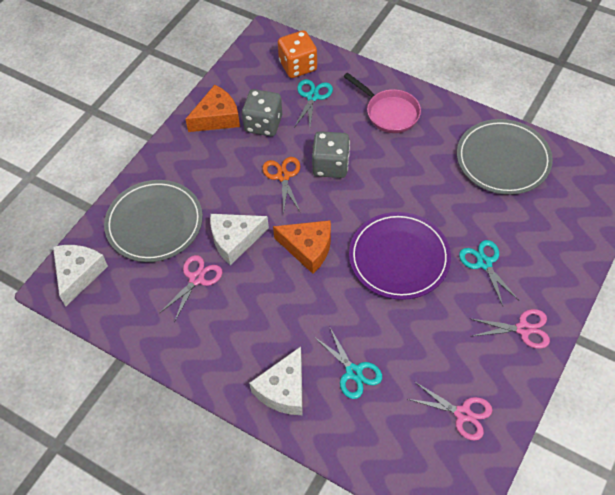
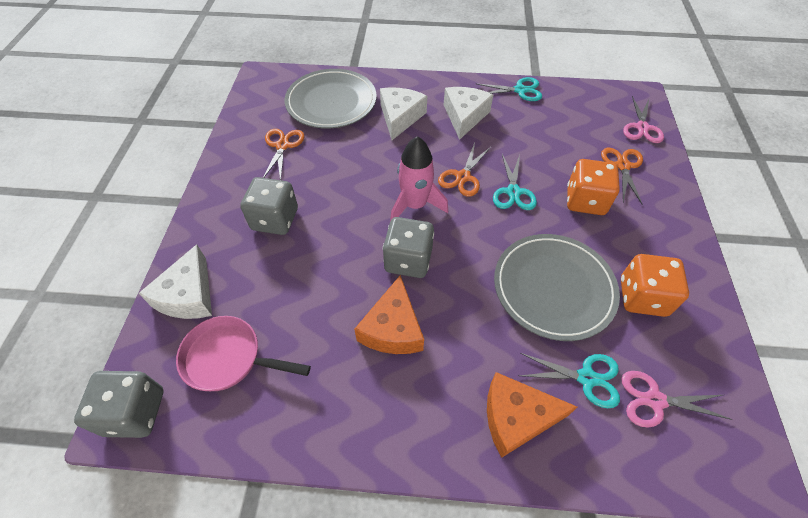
grey dice: [242,89,282,136] [312,131,350,178] = 2 -> [74,371,163,438] [240,177,298,235] [383,217,434,278] = 3
orange dice: [278,30,317,78] = 1 -> [567,159,620,215] [621,254,689,317] = 2
orange scissors: [262,157,301,215] = 1 -> [263,129,305,180] [438,143,491,197] [601,148,643,204] = 3
pink rocket: none = 0 -> [390,136,448,221] = 1
pink scissors: [160,255,222,322] [408,382,492,441] [472,309,550,349] = 3 -> [621,371,733,428] [623,96,664,143] = 2
purple plate: [349,212,451,300] = 1 -> none = 0

